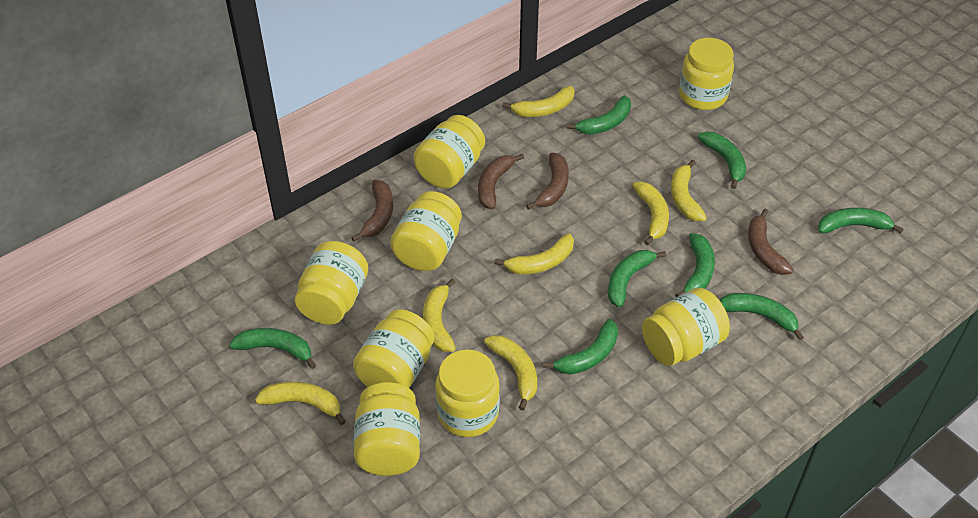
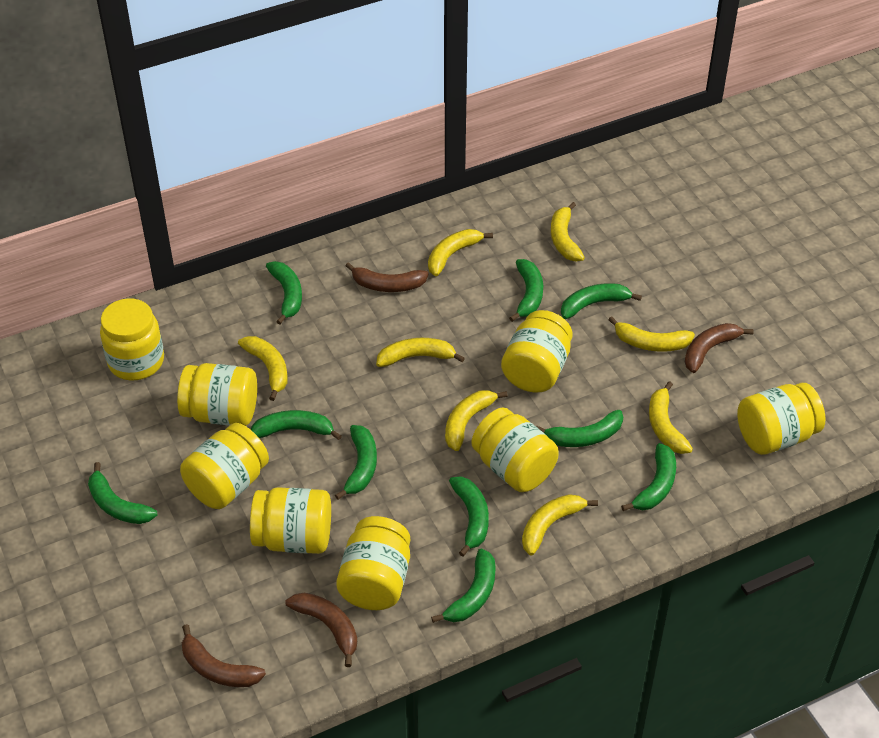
green banana: [229,328,316,369] [543,319,618,375] [566,95,631,135] [608,250,666,308] [675,233,715,297] [698,131,746,189] [719,293,804,340] [818,208,903,234] = 8 -> [88,462,157,524] [251,410,342,440] [266,261,302,324] [335,425,377,500] [431,549,496,623] [449,476,489,557] [509,259,543,322] [536,410,623,447] [561,283,642,319] [621,443,676,511] = 10
yellow banana: [255,381,346,425] [423,279,456,352] [484,335,537,410] [494,233,574,275] [502,86,575,117] [632,182,669,246] [671,160,707,221] = 7 -> [238,336,288,401] [376,338,465,367] [428,229,493,276] [445,390,508,451] [522,494,598,555] [551,202,585,261] [608,316,695,352] [649,381,693,454] = 8

